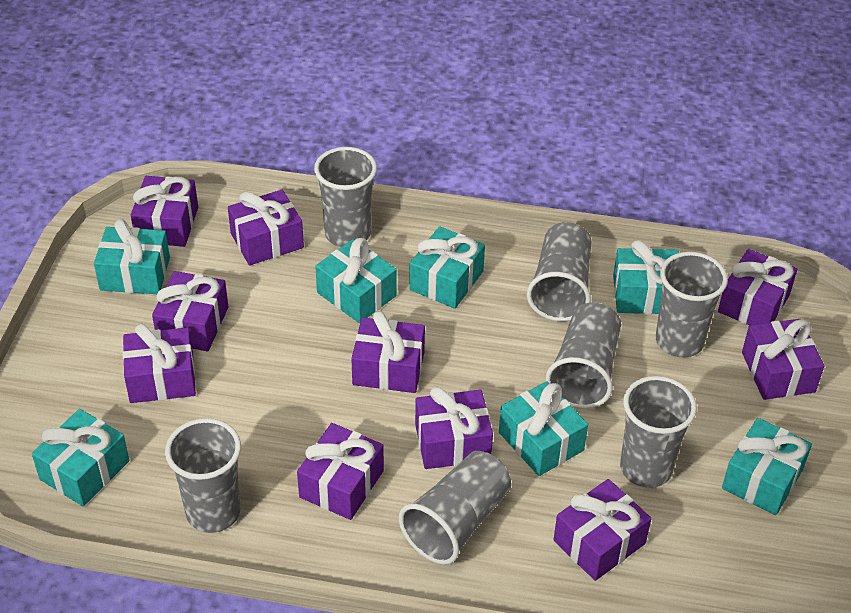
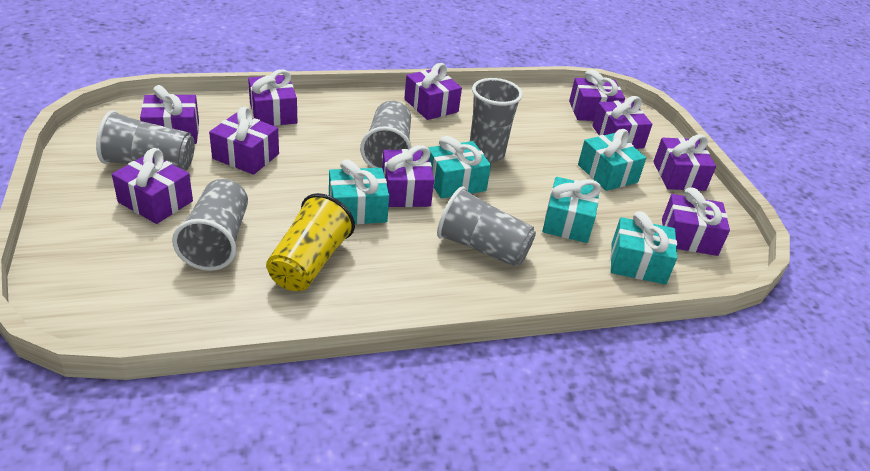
grey cup: [165,418,241,533] [314,147,377,247] [399,451,511,565] [527,222,592,321] [546,303,621,409] [620,376,697,488] [656,252,728,358] = 7 -> [96,110,195,171] [172,179,248,271] [360,101,412,168] [437,186,536,267] [470,78,523,163] = 5
turquoise gift: [32,409,129,506] [94,219,170,294] [315,238,397,323] [409,226,485,309] [499,381,588,476] [613,240,679,314] [722,418,812,515] = 7 -> [329,159,389,224] [428,136,491,198] [542,177,601,243] [578,129,646,191] [610,211,677,285] = 5
yellow cup: none = 0 -> [266,193,355,291] = 1

